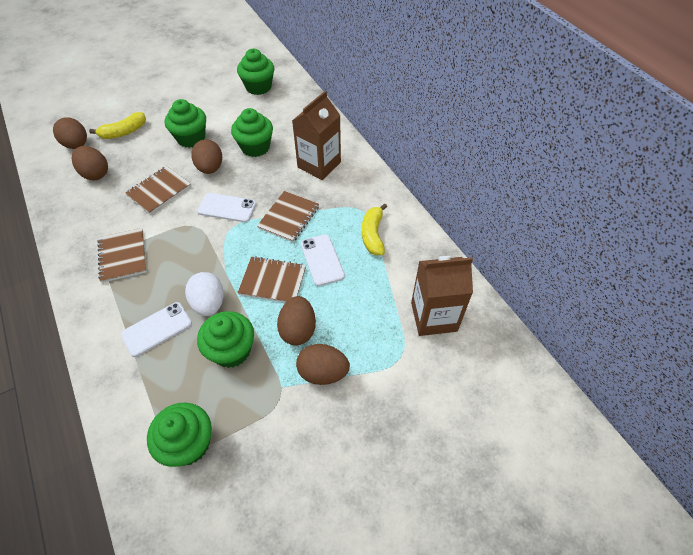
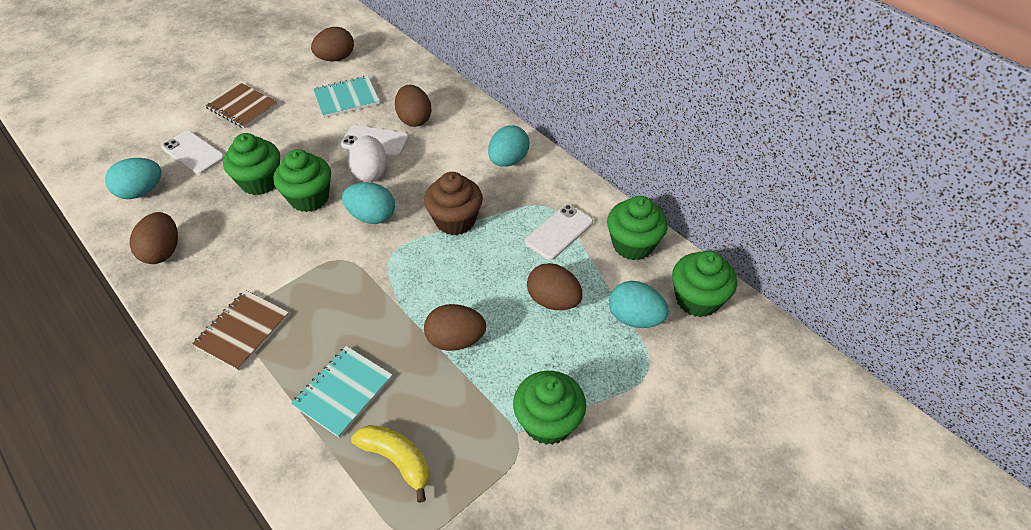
brown carton: [292,91,341,180] [411,256,473,336] = 2 -> none = 0
brown cupcake: none = 0 -> [424,172,483,235] = 1
brown notebook: [97,228,147,283] [125,166,191,214] [238,256,306,303] [257,191,319,242] = 4 -> [192,290,289,371] [204,82,278,129] = 2
turquoise egg: none = 0 -> [105,158,161,199] [342,182,395,224] [488,125,530,167] [609,281,669,328] = 4
turquoise notebook: none = 0 -> [291,346,393,438] [313,76,380,118] = 2
yellow banana: [89,112,146,139] [362,203,387,255] = 2 -> [351,425,430,503] = 1

